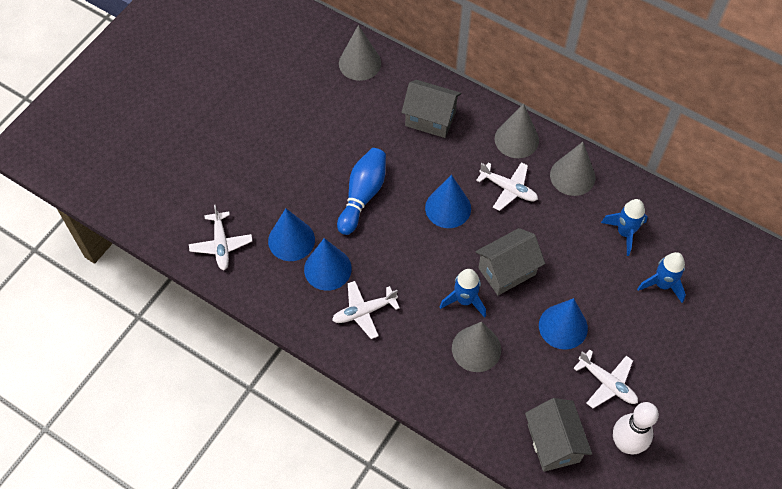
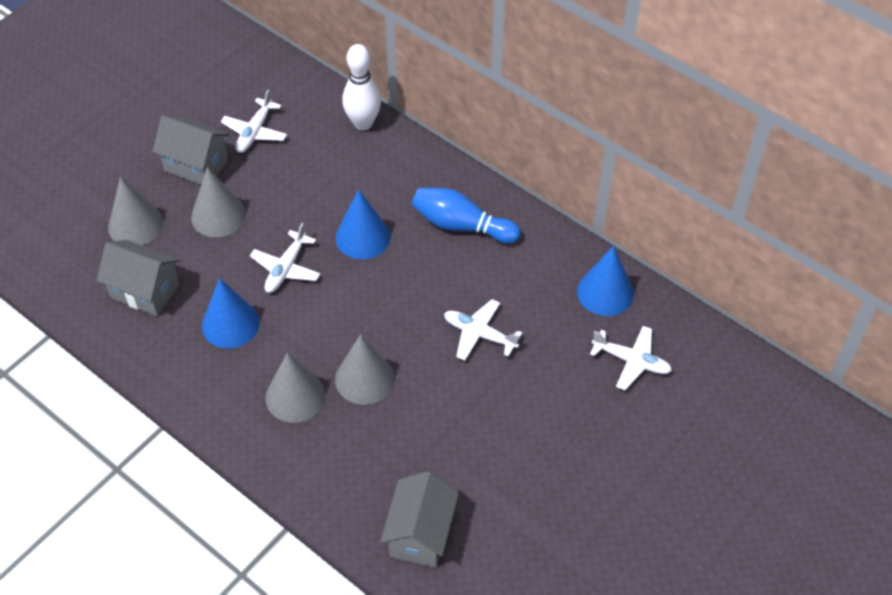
blue cone: [268,208,315,261] [304,238,352,291] [425,175,471,228] [539,298,588,350] = 4 -> [202,278,260,348] [335,189,390,259] [577,246,634,316] = 3
blue rocket: [440,269,486,318] [601,199,648,256] [637,252,686,303] = 3 -> none = 0

